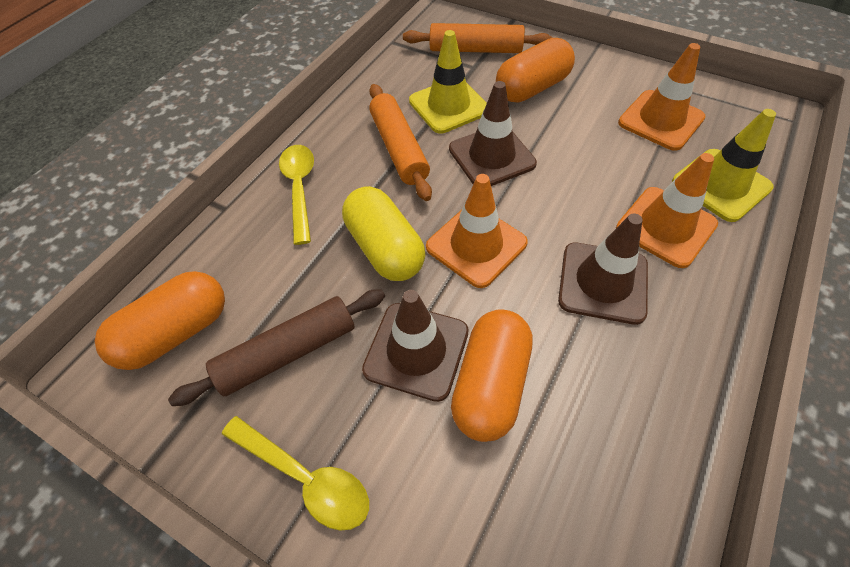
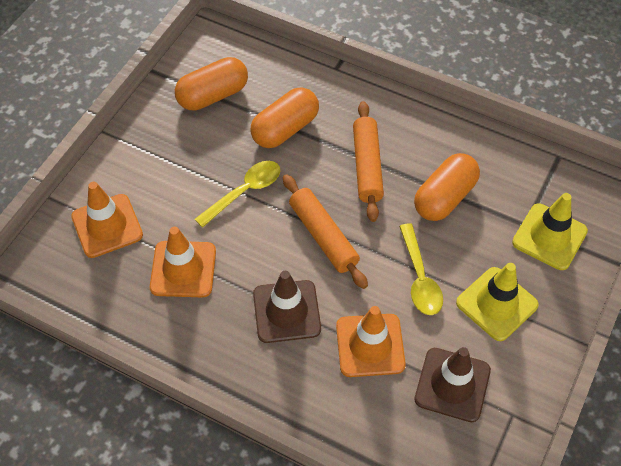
brown rolling pin: [168,289,385,406] = 1 -> none = 0
brown traffic cone: [362,290,469,402] [449,81,537,186] [558,213,648,325] = 3 -> [253,271,321,343] [415,347,491,422] = 2
yellow capsule: [342,186,425,281] = 1 -> none = 0

